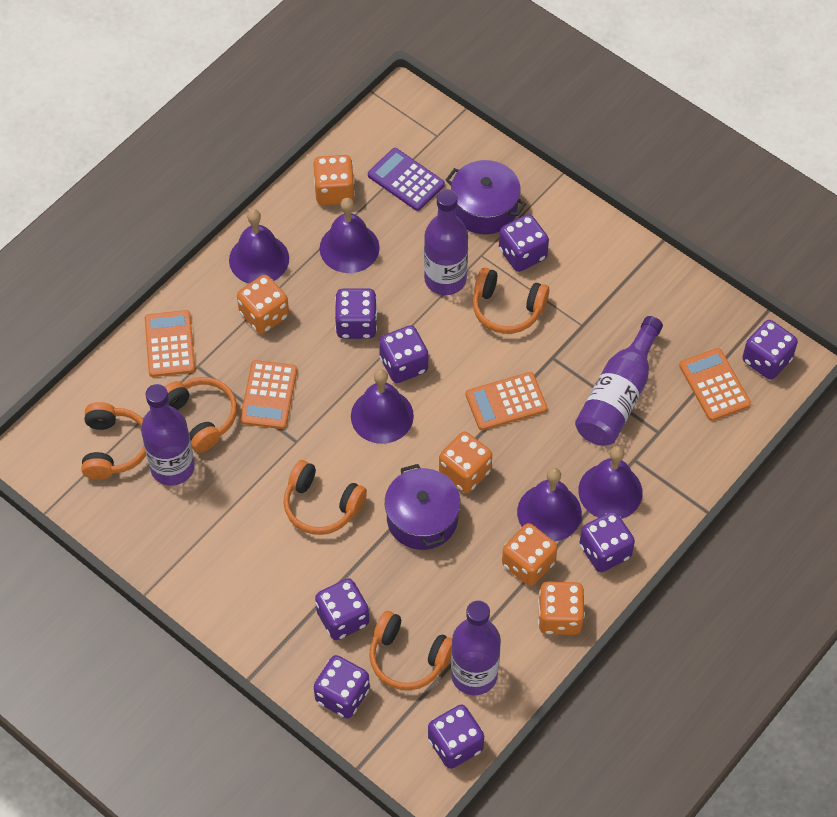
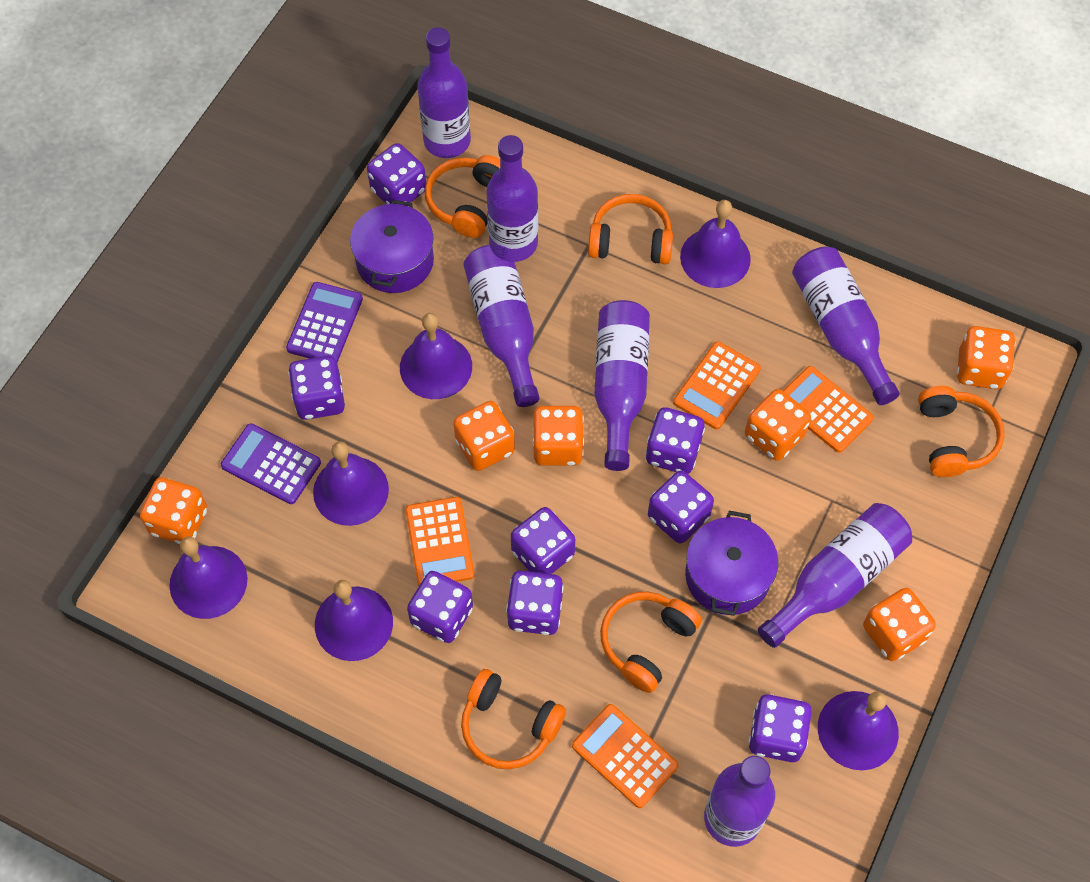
orange dice: [237,275,289,334] [313,155,355,205] [439,432,492,493] [502,523,558,586] [538,582,585,635] = 5 -> [140,477,207,544] [453,401,515,471] [532,406,584,466] [745,389,811,461] [863,588,936,661] [957,326,1015,389] = 6
purple bell: [229,209,289,283] [319,198,380,273] [351,369,414,444] [517,468,582,542] [578,446,643,519] = 5 -> [169,537,248,619] [313,441,389,526] [315,580,393,661] [400,313,472,399] [680,200,751,288] [818,691,899,770] = 6
purple bottle: [141,384,195,486] [424,189,468,295] [451,600,501,695] [575,316,663,446] = 4 -> [418,27,471,158] [464,244,539,407] [486,135,538,262] [594,300,650,471] [704,756,775,847] [758,503,912,648] [792,246,900,405] = 7
purple calculator: [368,148,445,211] = 1 -> [221,423,321,504] [286,282,363,362] = 2

